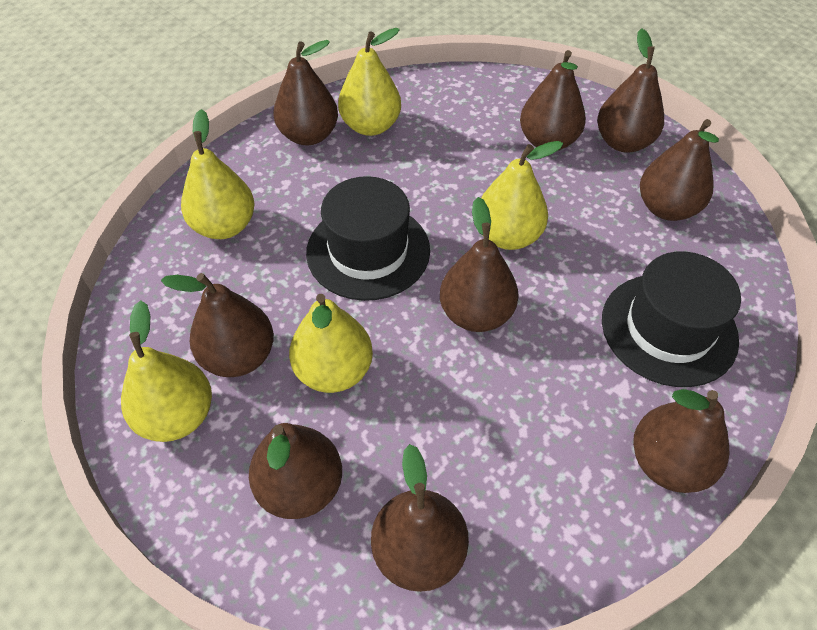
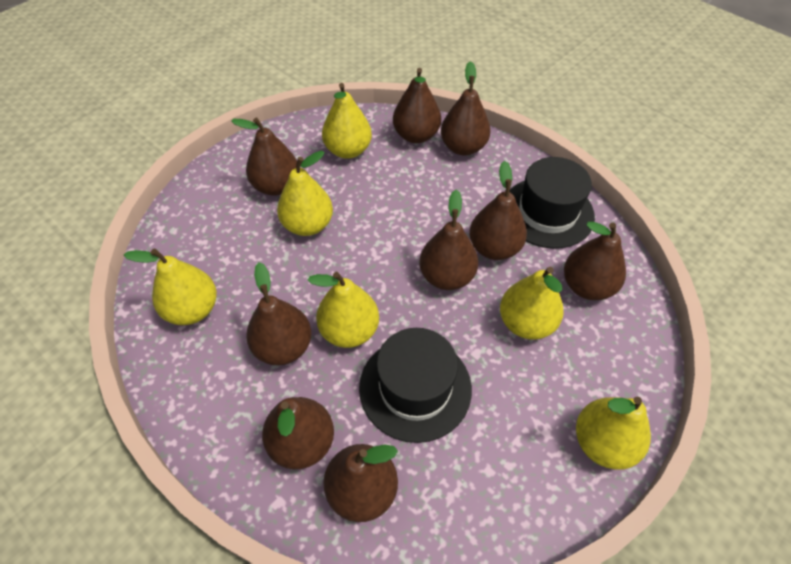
yellow pear: [121,301,212,442] [181,109,255,239] [289,294,373,393] [338,28,401,136] [481,141,563,250] = 5 -> [124,248,217,325] [277,151,333,236] [308,272,379,348] [322,83,372,159] [500,267,564,340] [576,397,651,470] = 6

